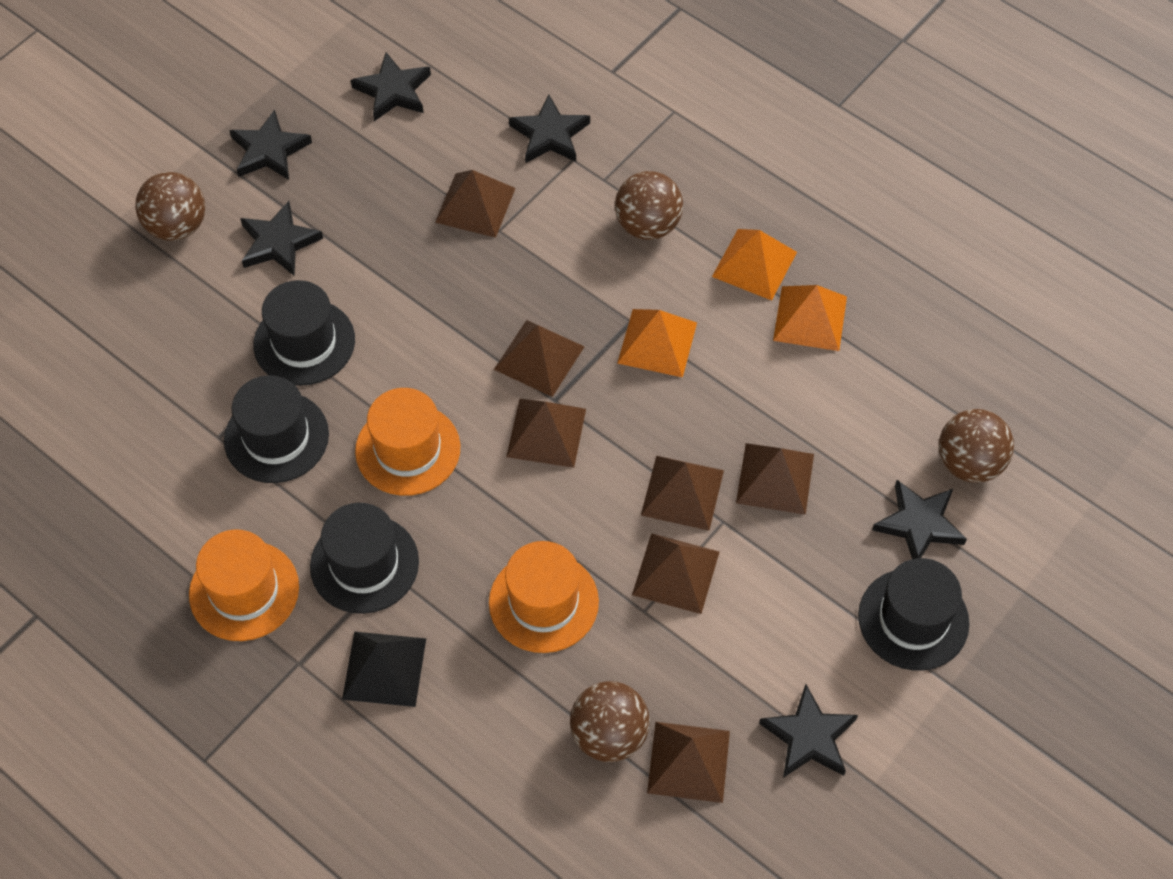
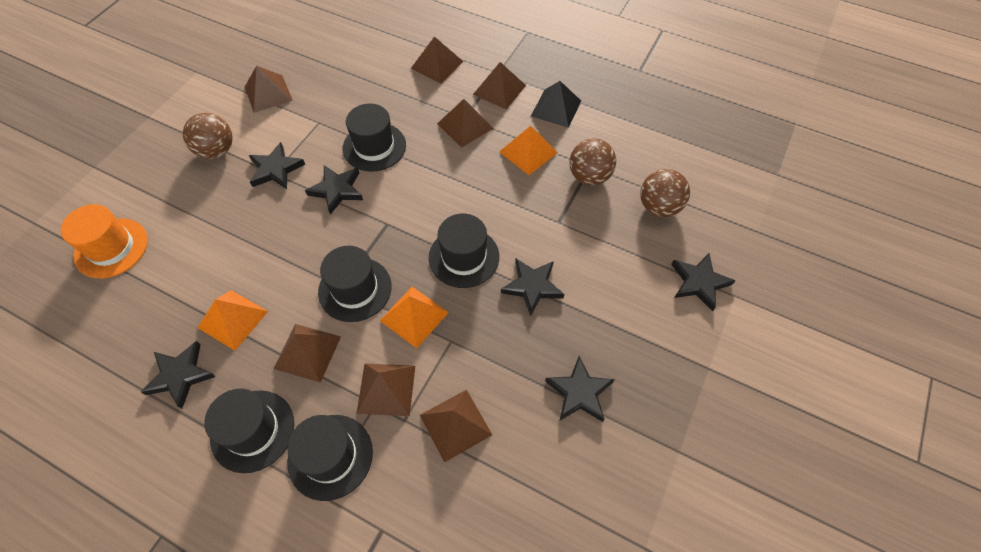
black hat: [224,375,329,483] [253,280,355,386] [310,503,419,614] [858,558,969,671] = 4 -> [204,389,295,473] [287,415,373,501] [318,246,392,322] [343,103,406,172] [429,213,499,288] = 5
brown ball: [135,172,205,241] [570,681,650,762] [615,171,683,240] [939,409,1014,483] = 4 -> [183,113,233,159] [569,138,616,186] [640,169,690,217] = 3
orange hat: [189,529,299,641] [355,388,460,496] [489,541,599,653] = 3 -> [61,204,148,278] = 1

